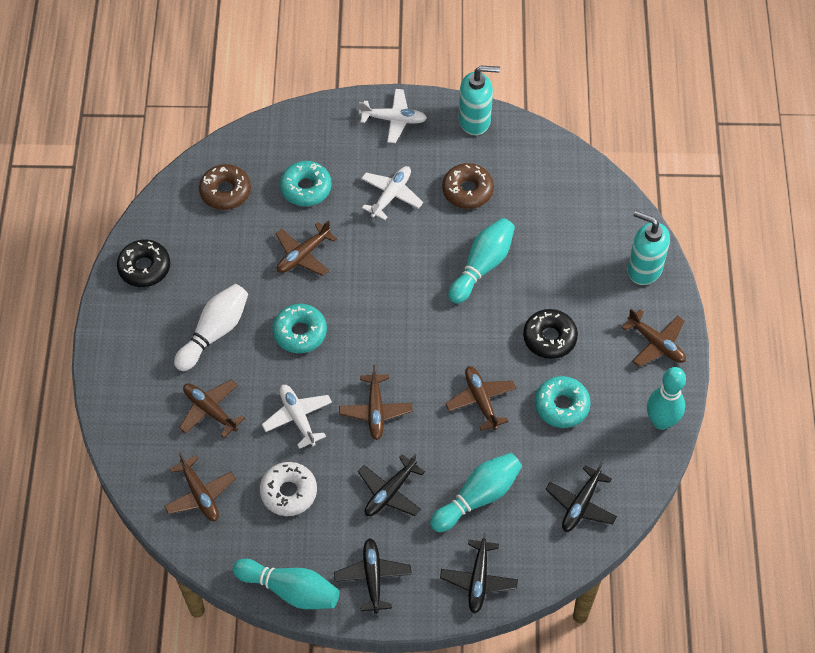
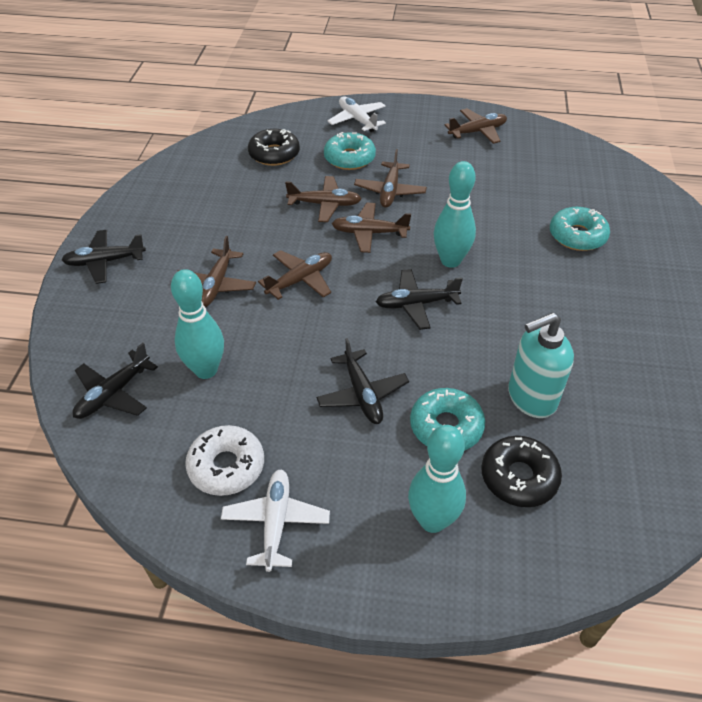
brown donut: [199,164,251,210] [442,163,494,209] = 2 -> none = 0
turquoise bowling pin: [233,559,340,609] [430,453,522,532] [448,218,515,304] [647,367,686,430] = 4 -> [171,269,224,379] [408,425,466,533] [434,161,476,268] = 3
turquoise soap dispenser: [459,66,500,135] [628,211,670,285] = 2 -> [508,312,574,418] = 1
white bowling pin: [174,284,248,371] = 1 -> none = 0
white plane: [262,385,332,449] [359,89,427,143] [361,166,423,220] = 3 -> [221,470,330,572] [328,96,386,132] = 2

